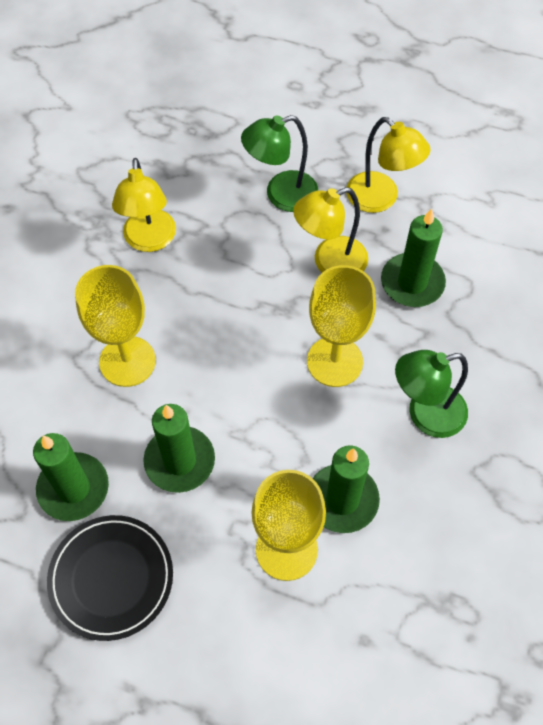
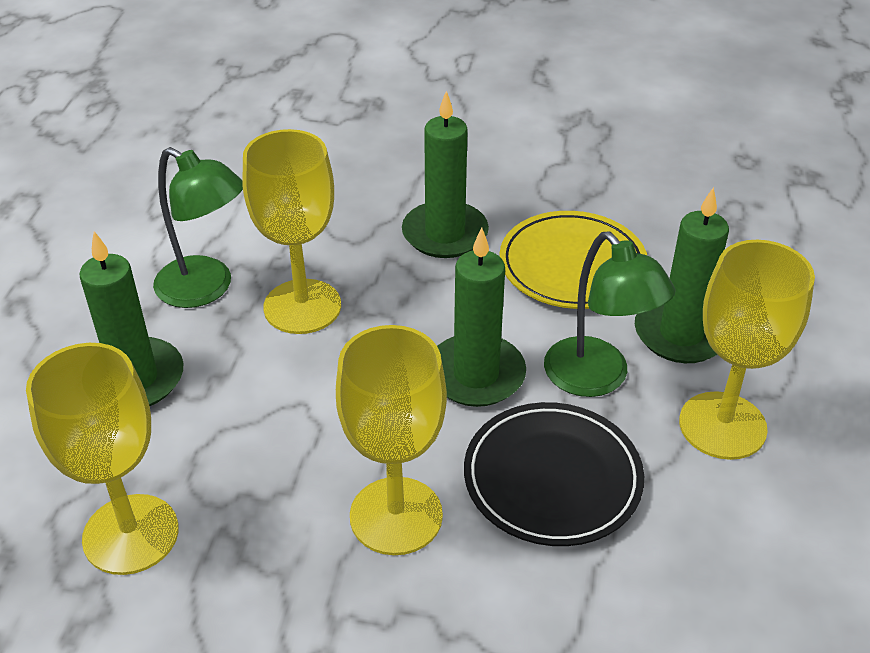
yellow goblet: [75,265,156,387] [252,470,326,581] [307,265,376,387] = 3 -> [26,343,179,575] [242,129,341,334] [336,325,447,555] [679,240,815,460] = 4
yellow lamp: [112,158,176,252] [293,187,368,273] [346,117,431,213] = 3 -> none = 0
yellow plate: none = 0 -> [499,211,647,309] = 1

